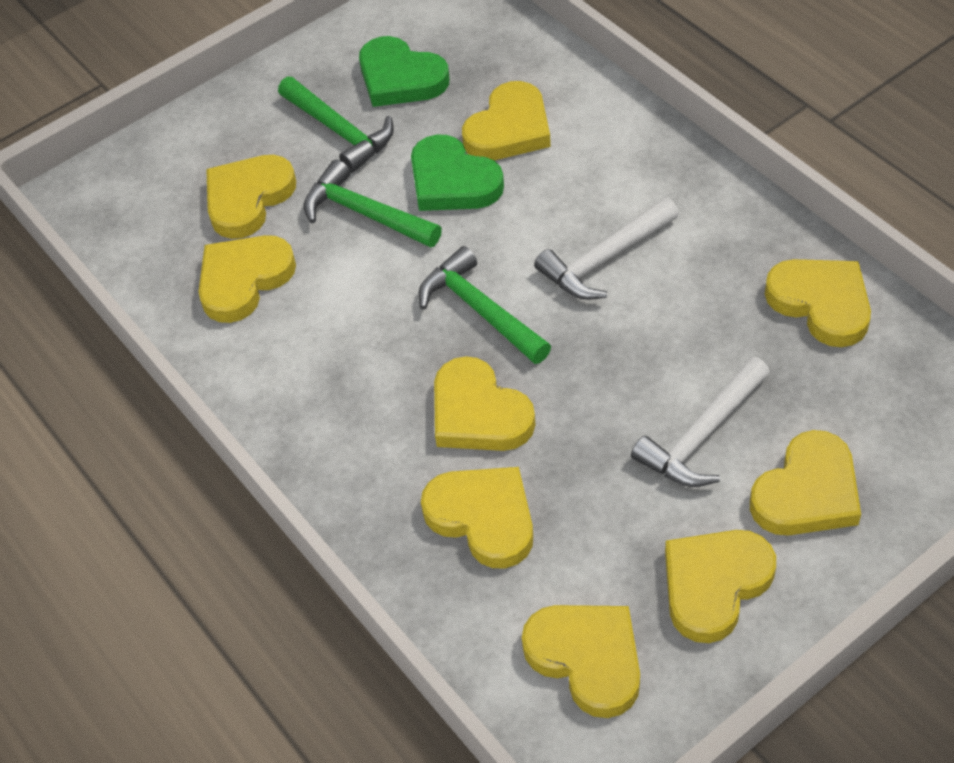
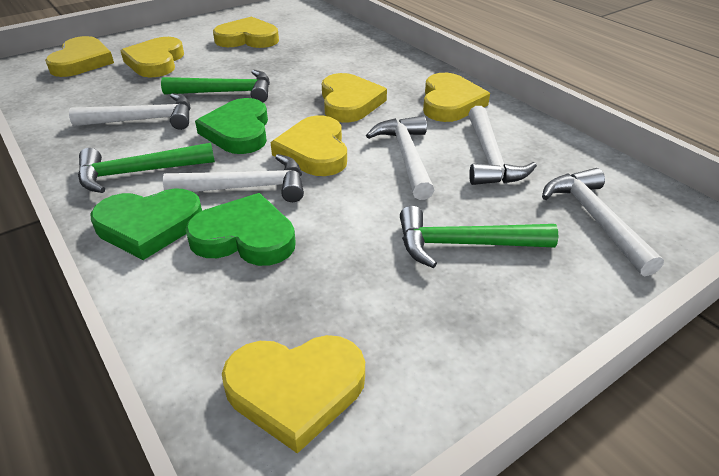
green heart: [359,36,450,107] [411,134,504,211] = 2 -> [90,188,202,260] [185,193,296,266] [195,98,268,154] = 3
white hammer: [534,197,679,300] [631,357,770,487] = 2 -> [69,93,191,130] [163,154,304,202] [366,116,434,200] [468,106,537,185] [542,168,664,276] = 5
yellow heart: [198,235,296,323] [206,155,296,239] [421,467,533,569] [434,356,535,451] [462,81,551,160] [522,605,640,718] [665,530,776,643] [750,430,861,536] [765,259,871,347] = 9 -> [45,36,114,77] [120,37,184,77] [213,16,279,48] [222,335,365,454] [270,116,347,176] [322,73,387,123] [423,73,490,122] = 7

